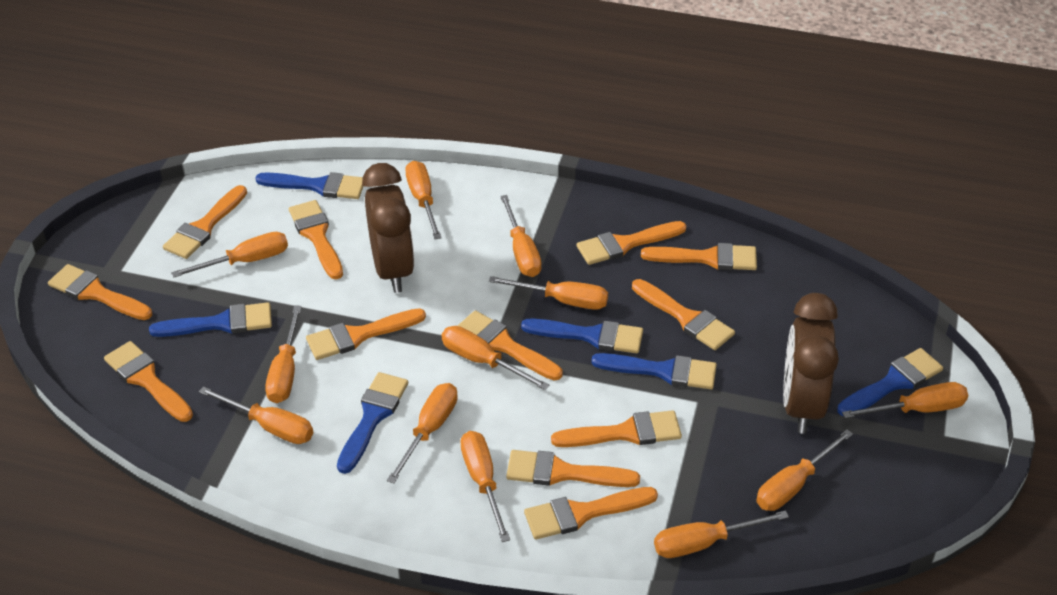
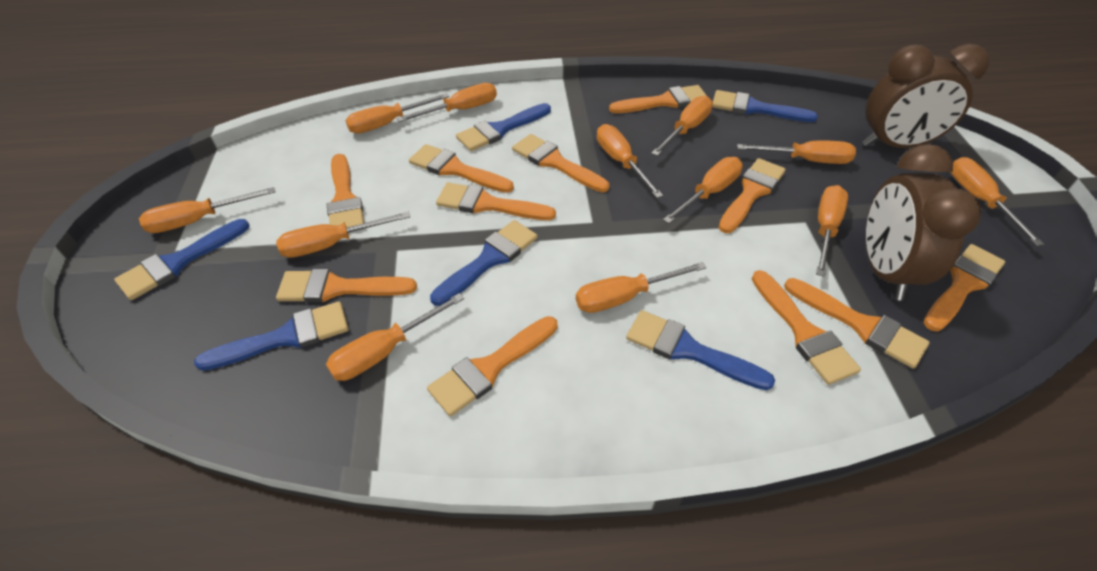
orange brush: [48,264,152,320] [104,341,193,422] [163,185,247,259] [289,200,343,279] [306,308,426,360] [458,310,563,381] [506,450,640,487] [524,487,658,540] [551,410,682,447] [577,221,686,265] [632,279,735,350] [641,243,757,270] = 12 -> [276,269,417,303] [327,154,364,228] [409,144,514,193] [427,316,557,416] [436,182,556,220] [512,134,609,192] [609,85,707,113] [718,158,786,233] [752,270,861,385] [784,278,930,368] [924,244,1005,331] = 11

